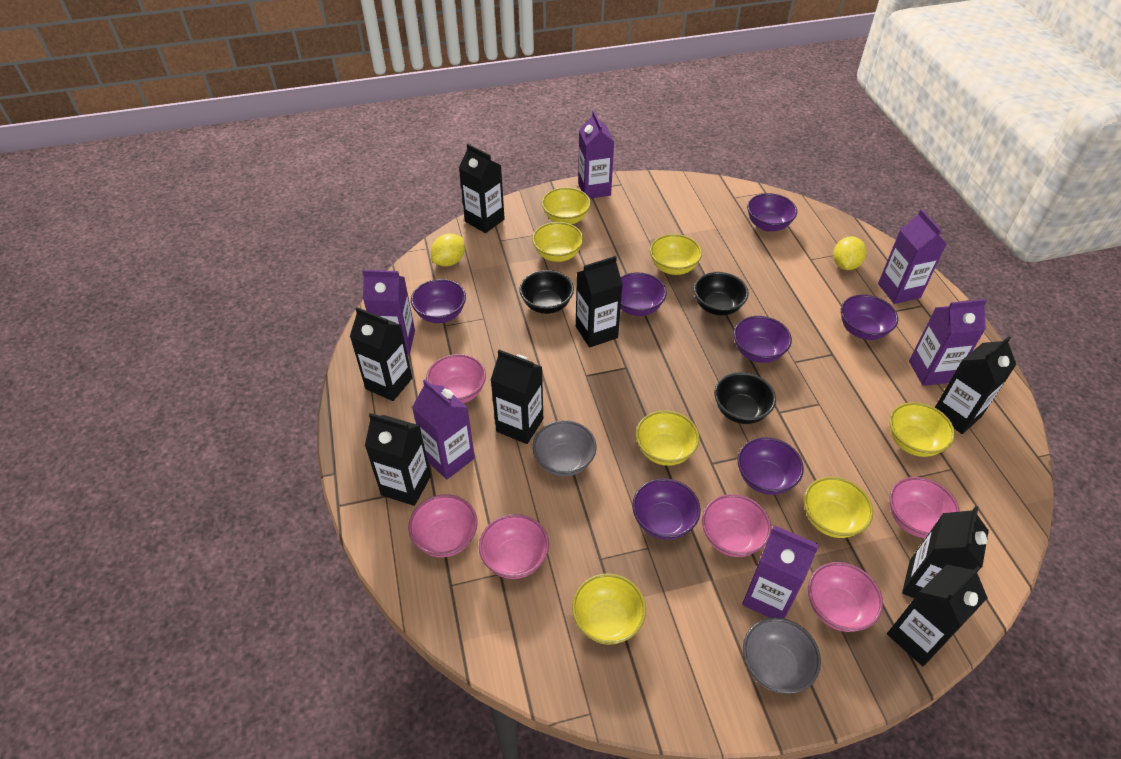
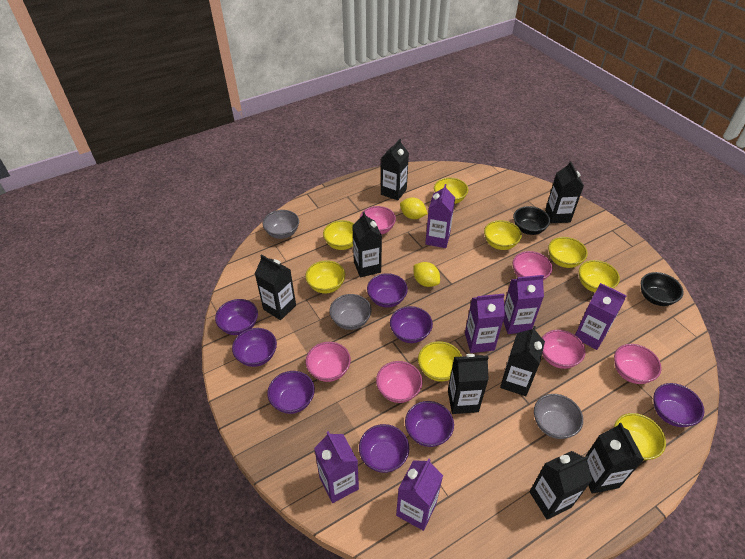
black bowl: [519,270,574,314] [694,272,749,316] [714,372,776,424] = 3 -> [513,206,550,235] [641,272,684,306] = 2
grey bowl: [532,420,597,477] [743,617,821,694] = 2 -> [263,210,299,239] [329,294,371,330] [534,394,583,439] = 3
purple bowl: [411,279,466,323] [620,272,667,316] [632,478,701,540] [734,316,792,363] [737,437,804,495] [747,193,797,232] [841,295,898,340] = 7 -> [215,299,258,335] [232,328,277,367] [267,371,315,414] [359,424,409,473] [367,273,408,308] [390,306,433,343] [405,401,454,447] [654,383,705,427] = 8
yellow bowl: [532,222,583,262] [542,187,591,224] [572,573,646,645] [636,410,699,466] [650,234,702,275] [804,477,873,538] [889,402,955,457] = 7 -> [305,260,345,293] [323,220,354,250] [418,341,462,381] [434,178,468,204] [484,220,522,250] [548,237,588,268] [579,260,620,292] [614,413,666,460] = 8

